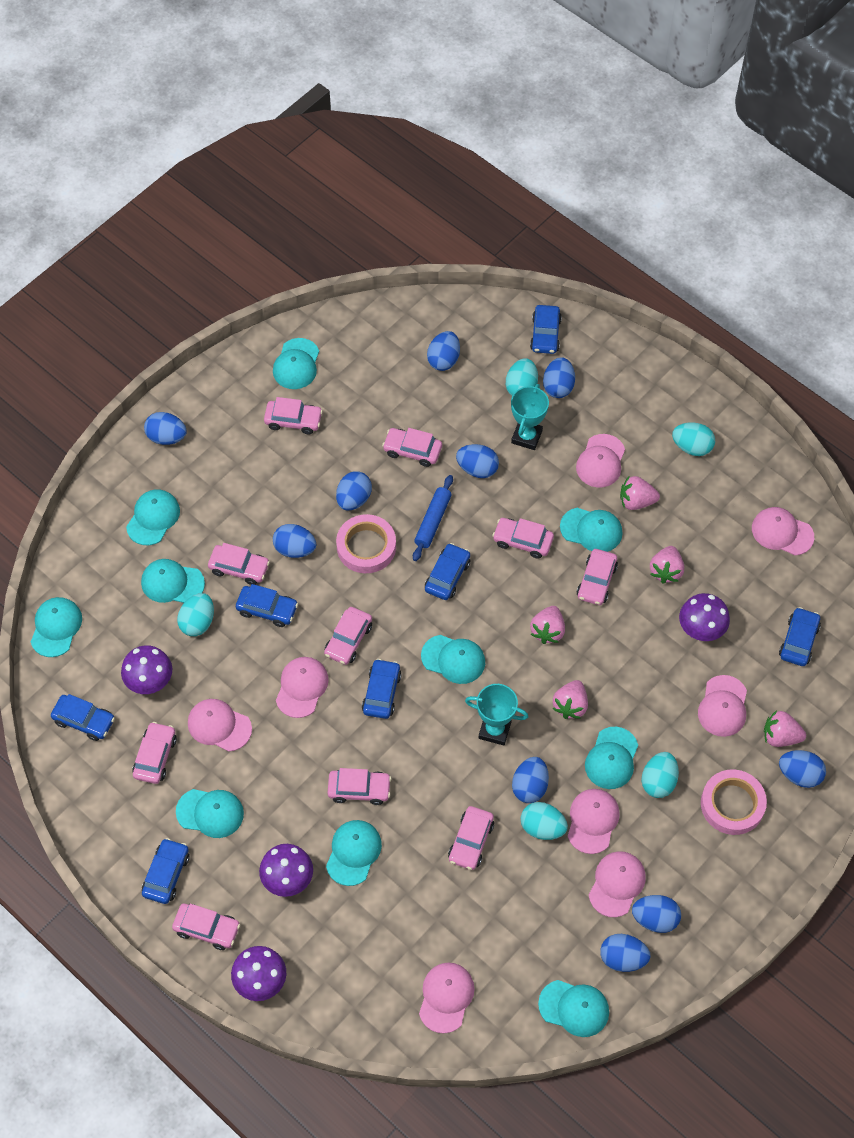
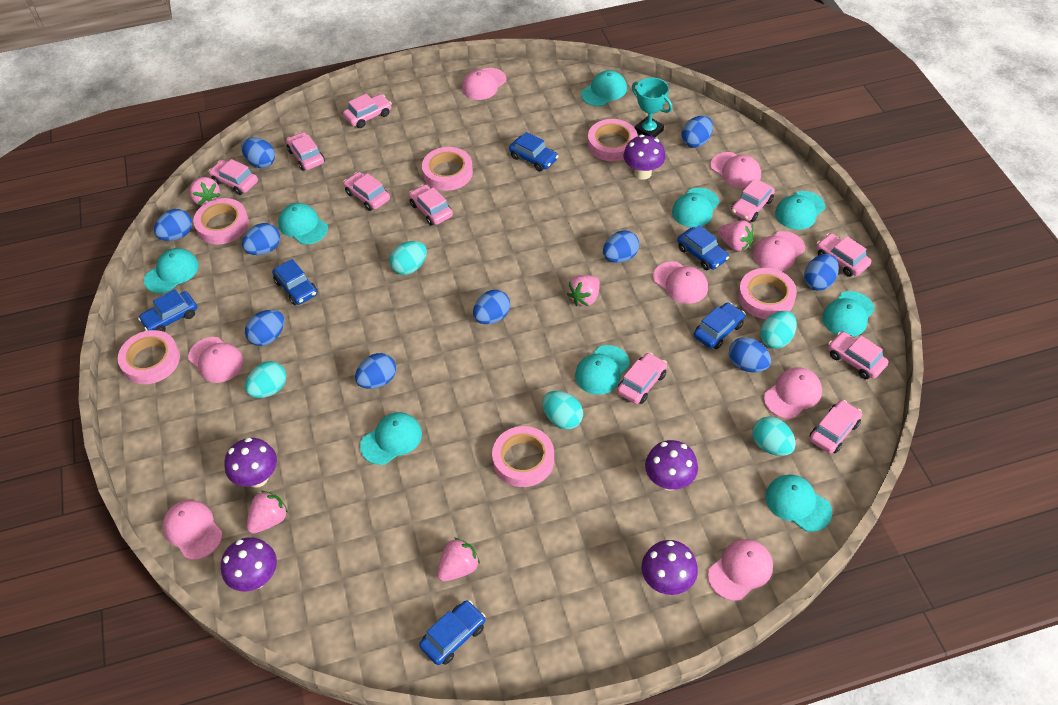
blue car: [51,694,115,741] [142,838,190,904] [236,584,298,627] [362,659,402,719] [425,543,470,600] [530,305,562,354] [779,607,821,666] = 7 -> [138,289,197,332] [272,259,318,305] [419,600,485,665] [509,132,558,171] [677,225,729,270] [693,302,745,349] = 6
blue rolling pin: [413,475,453,561] = 1 -> none = 0
pink tape: [336,514,396,573] [701,769,767,835] = 2 -> [118,330,180,384] [193,198,249,245] [422,147,473,191] [492,426,554,487] [588,119,638,161] [738,268,797,319] = 6
purple mushroom: [121,645,172,694] [231,946,286,1001] [259,844,313,897] [679,593,730,641] = 4 -> [221,537,277,591] [224,438,277,488] [623,135,666,180] [642,540,698,595] [645,440,698,491] = 5
turquoise cap: [31,597,82,657] [126,489,180,545] [141,559,205,603] [176,789,244,838] [273,338,319,389] [326,820,382,886] [421,635,485,684] [538,980,609,1037] [560,508,623,552] [585,727,638,789] = 10 -> [144,248,199,293] [278,203,328,245] [360,412,422,465] [575,345,630,395] [581,70,627,106] [672,188,720,227] [765,474,832,532] [775,191,825,230] [822,291,875,337] = 9
turquoise trophy: [465,684,529,746] [511,384,549,450] = 2 -> [632,78,672,138] = 1

